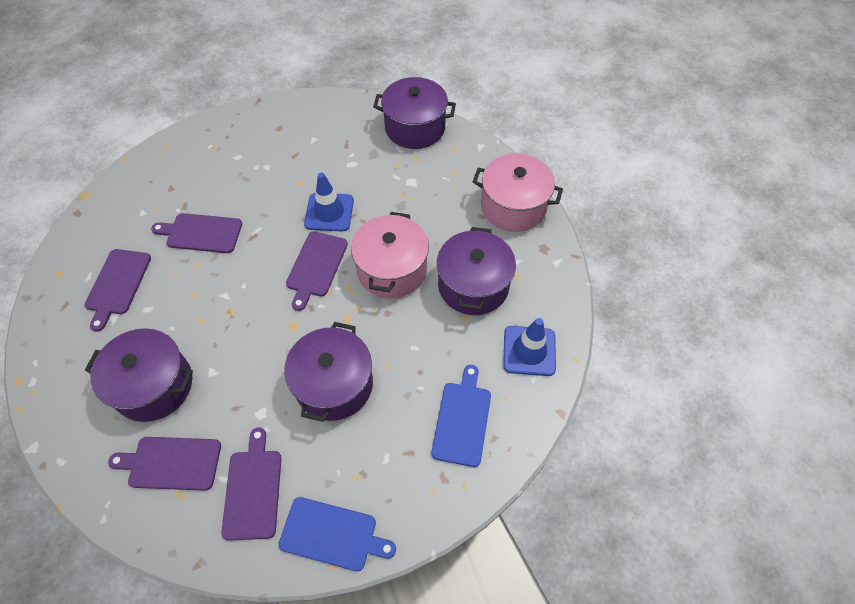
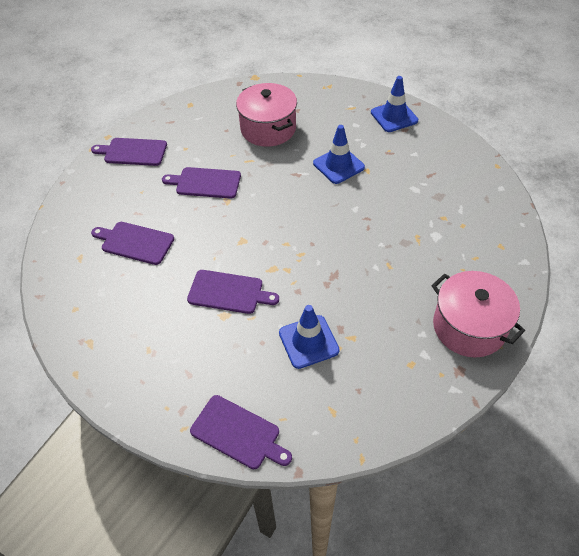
blue cutting board: [279,497,396,571] [431,365,491,467] = 2 -> none = 0
blue traffic cone: [304,173,354,232] [503,318,556,376] = 2 -> [279,305,340,369] [313,125,365,184] [371,76,418,132] = 3
purple pot: [85,328,193,422] [284,322,373,422] [373,77,456,149] [437,227,516,315] = 4 -> none = 0

